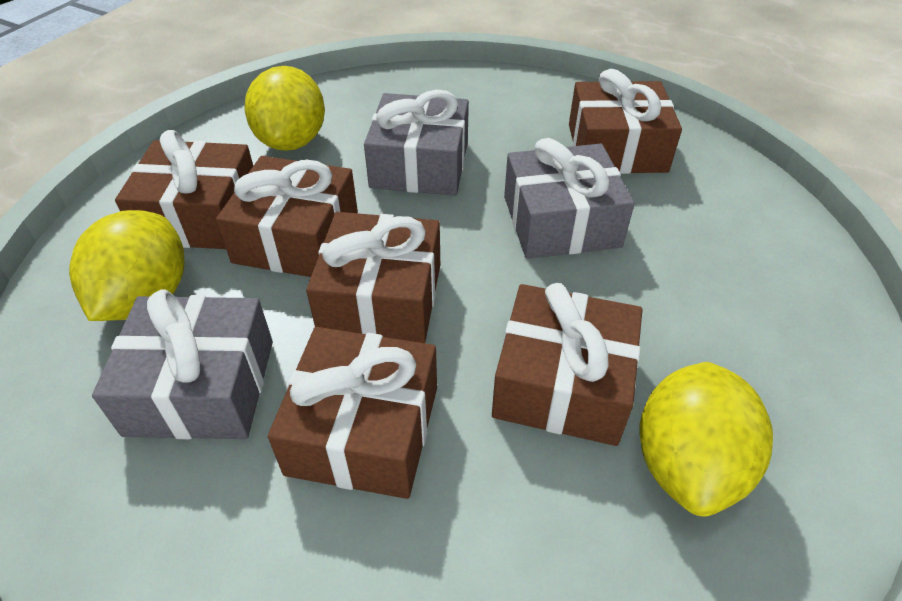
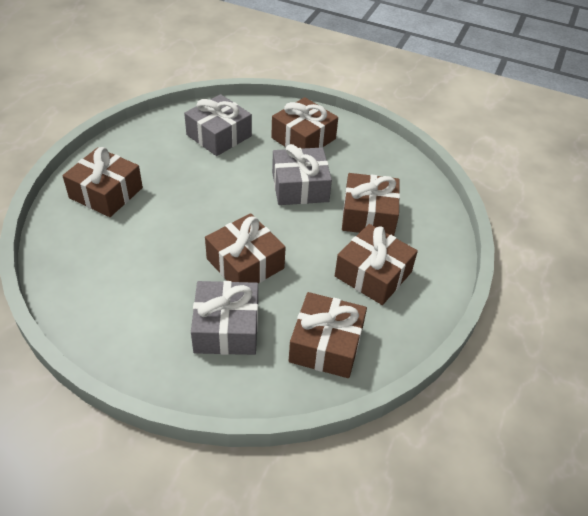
yellow lemon: [69,210,185,321] [245,66,325,151] [639,362,773,517] = 3 -> none = 0

